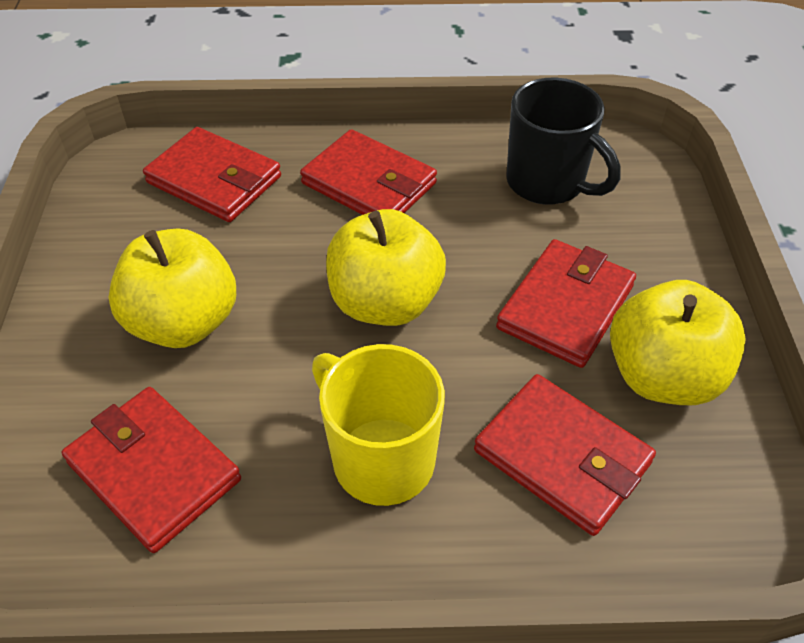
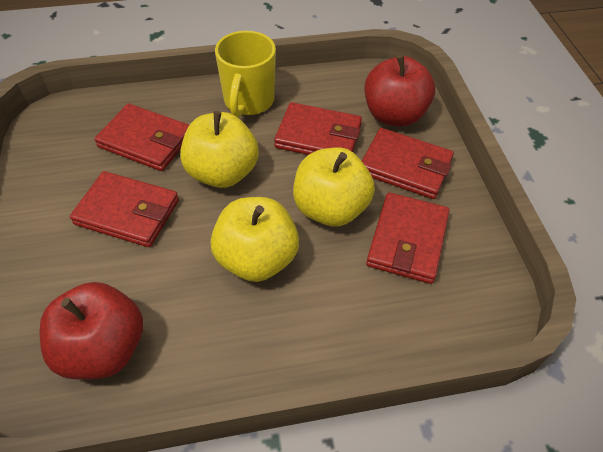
black mug: [506,78,620,205] = 1 -> none = 0
red apple: none = 0 -> [39,282,143,379] [365,55,435,127] = 2

